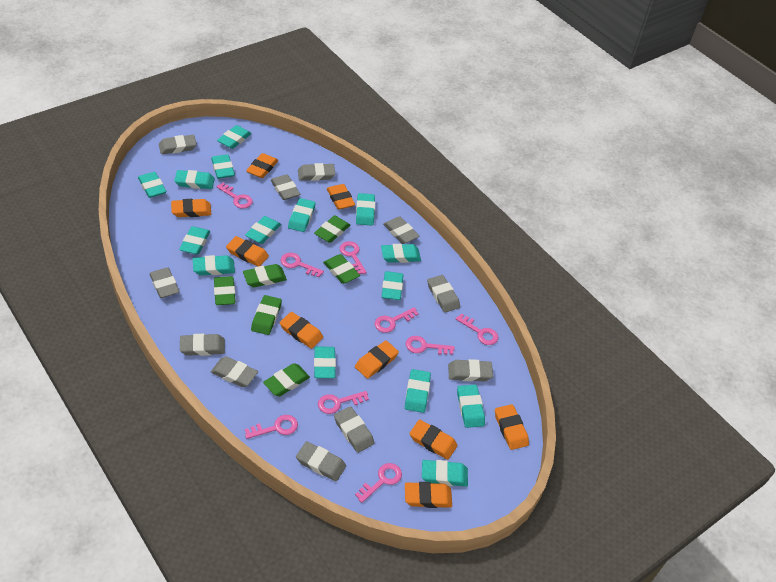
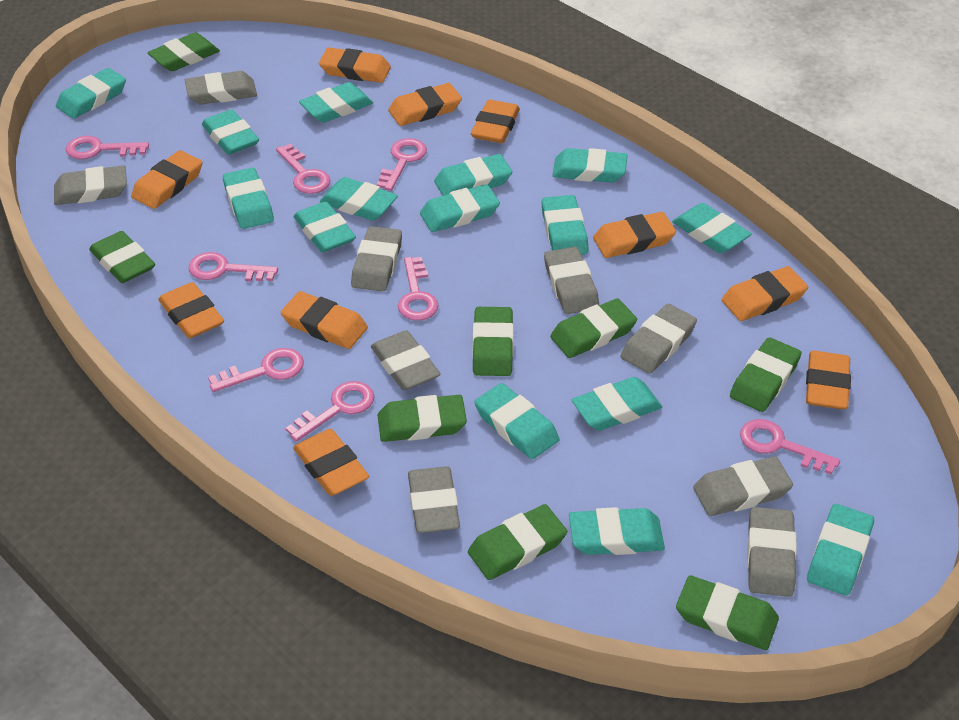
green eraser: [214,276,235,305] [243,264,287,287] [251,295,282,335] [263,363,310,396] [314,216,350,243] [323,254,360,284] = 6 -> [89,231,155,283] [147,33,220,71] [378,395,467,442] [468,504,567,580] [472,307,514,376] [550,298,637,358] [676,575,779,650] [730,337,801,412] = 8
grey eraser: [149,267,180,298] [159,135,197,154] [180,334,225,356] [211,356,258,387] [271,174,300,200] [296,441,346,482] [298,163,335,181] [334,406,375,453] [383,216,419,244] [427,275,460,313] [448,359,493,382] = 11 -> [54,165,127,205] [185,71,257,105] [351,226,402,292] [371,330,441,390] [408,466,460,533] [544,247,599,314] [621,304,697,374] [693,456,793,516] [747,507,797,597] = 9
orange eraser: [171,199,211,217] [226,236,269,266] [246,153,278,178] [280,312,323,349] [327,184,355,210] [355,340,399,379] [405,482,452,508] [410,419,457,460] [495,404,529,450] = 9 -> [131,150,203,209] [158,282,224,339] [281,291,368,349] [293,429,369,496] [319,47,391,83] [388,83,462,126] [471,100,520,143] [593,212,676,258] [722,266,808,321] [806,351,851,410] = 10
pink key: [216,183,253,208] [245,415,298,439] [281,253,324,277] [318,391,369,414] [340,241,367,274] [355,463,402,503] [375,307,419,333] [406,336,455,355] [456,313,498,345] = 9 -> [66,136,149,159] [188,252,278,281] [208,348,304,392] [276,144,330,194] [285,381,375,442] [377,138,427,191] [398,257,439,320] [740,419,840,475] = 8

